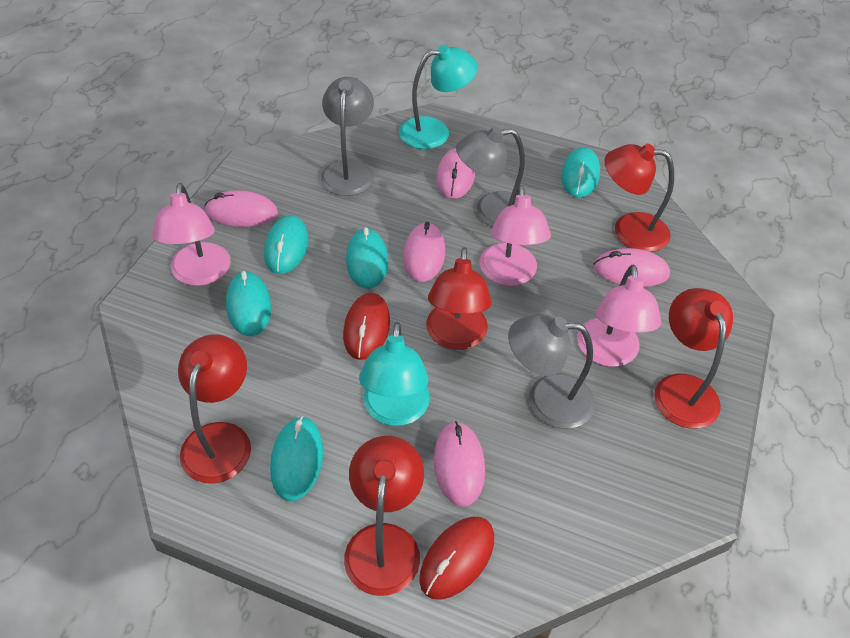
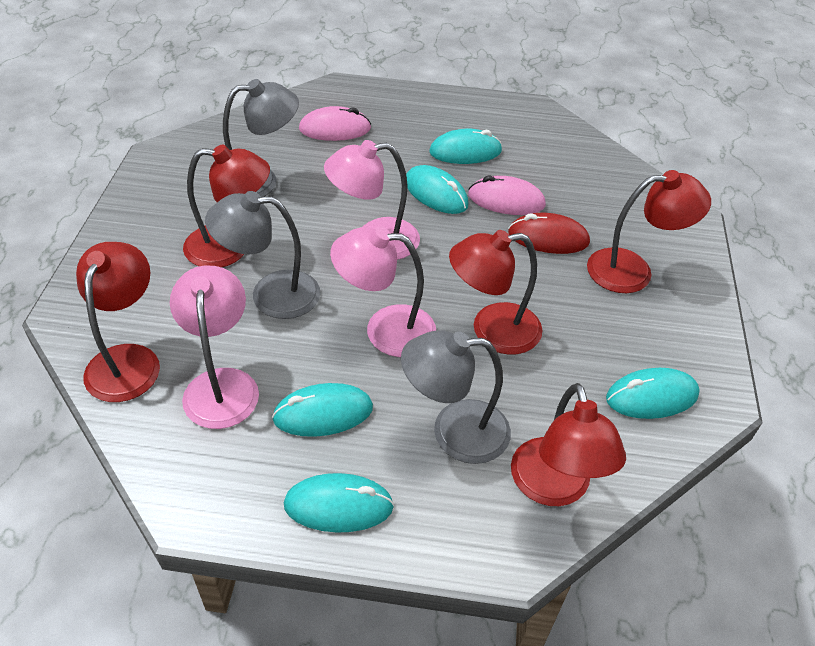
pink mouse: [204,190,278,227] [403,222,445,282] [434,421,485,507] [436,148,475,199] [593,248,670,287] = 5 -> [299,106,371,141] [468,176,546,215] = 2
red mouse: [343,293,390,360] [419,517,494,600] = 2 -> [508,213,590,254] = 1
turquoise lamp: [359,322,430,426] [399,45,478,149] = 2 -> none = 0

